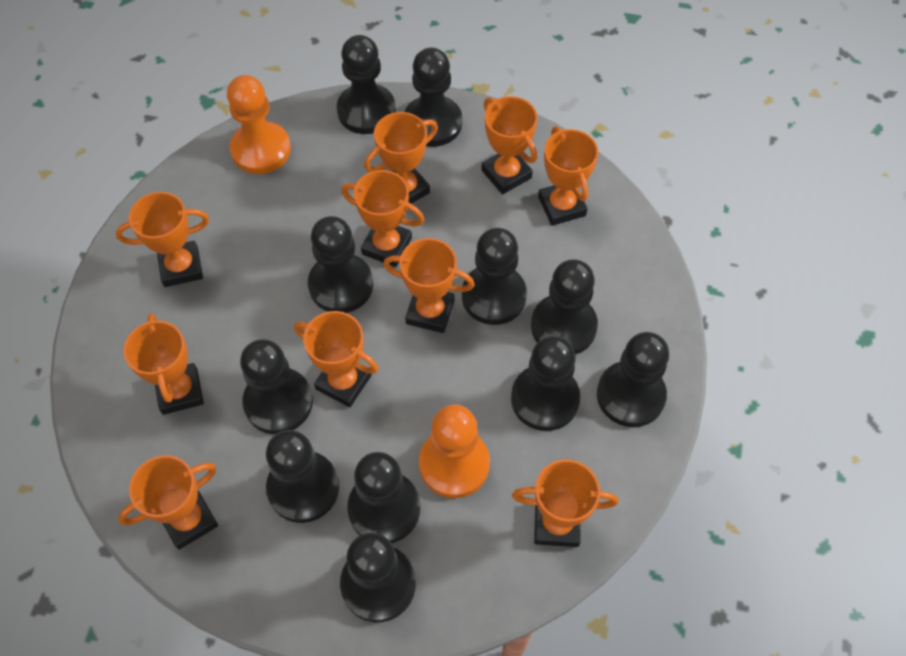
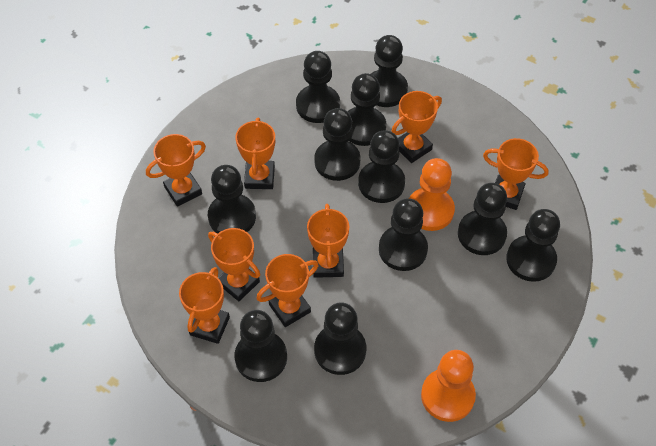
orange trophy: [116,192,209,287] [118,455,218,550] [124,313,204,415] [294,311,379,407] [341,170,424,267] [364,112,438,204] [383,238,475,333] [481,96,538,195] [512,459,618,547] [538,127,598,226] = 10 -> [146,134,206,207] [179,267,230,344] [208,228,260,301] [235,118,275,189] [257,254,319,327] [307,204,349,278] [392,91,442,163] [483,138,549,210] = 8

